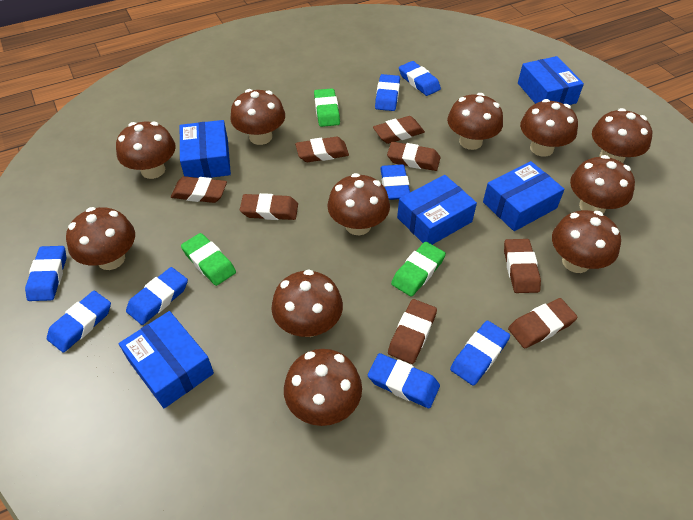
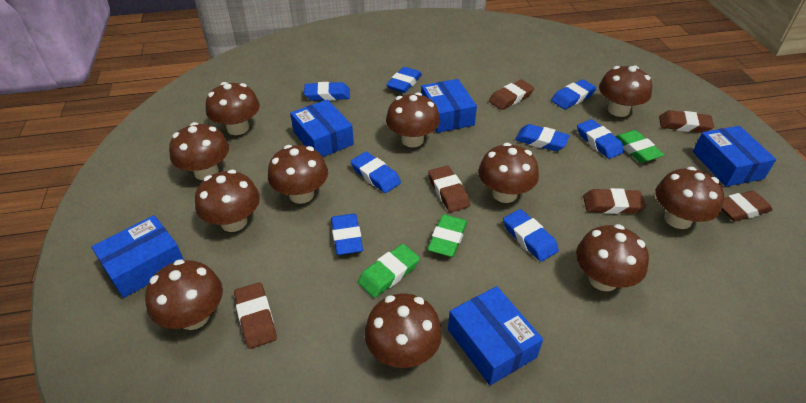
brown eraser: [171,176,227,203] [240,193,298,220] [295,137,349,162] [373,116,425,144] [387,142,440,171] [388,299,437,364] [504,239,541,293] [508,298,577,349] = 8 -> [234,282,277,349] [428,166,470,212] [489,80,534,110] [583,188,646,214] [659,110,714,133] [722,190,772,222] = 6

